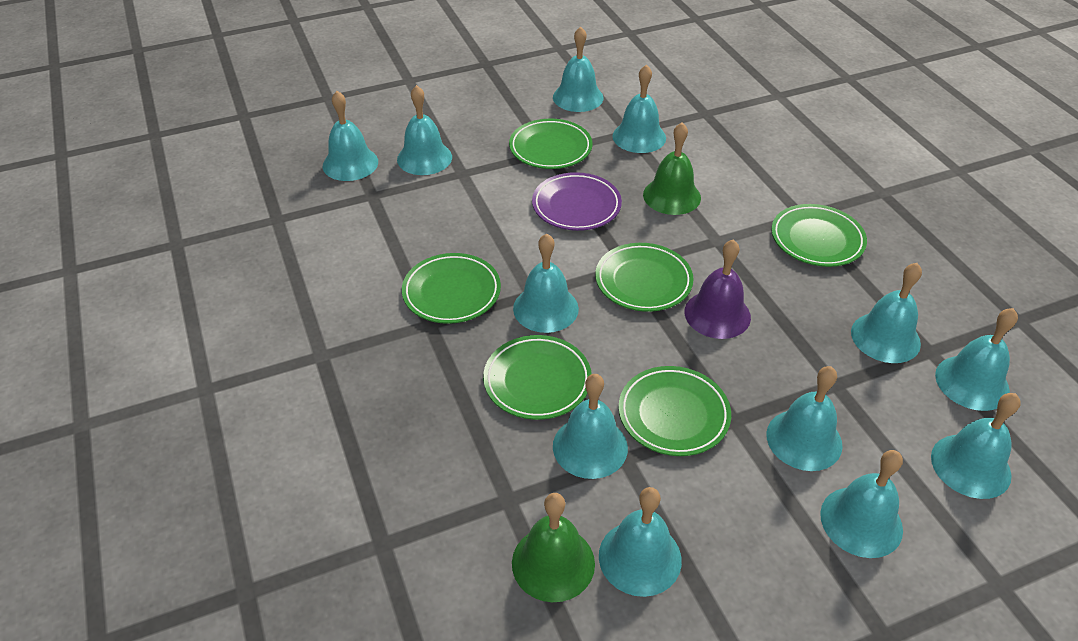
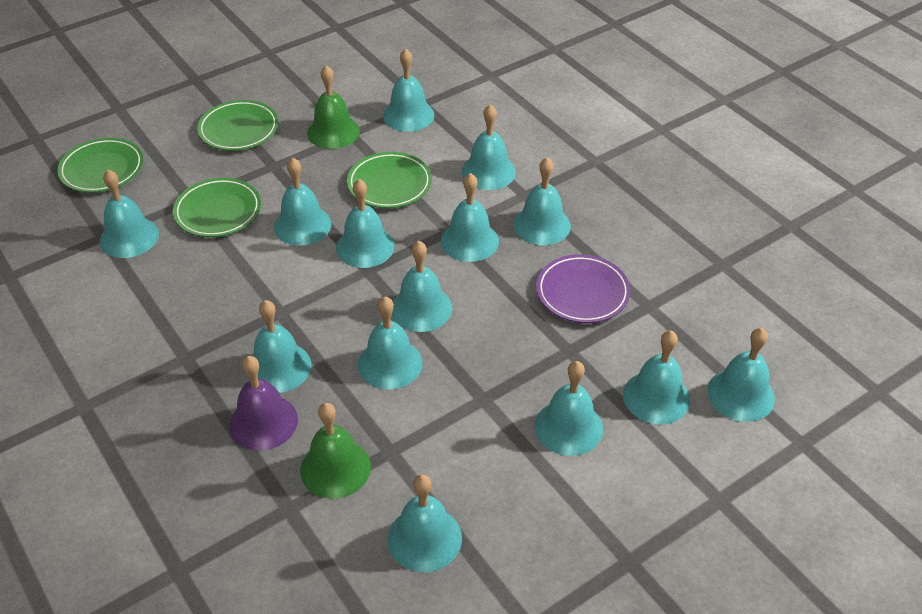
green plate: [402,253,501,324] [483,335,592,420] [509,119,592,169] [595,243,694,312] [619,366,731,456] [771,204,867,267] = 6 -> [58,138,144,193] [173,178,261,237] [197,100,278,151] [347,152,432,208] = 4
turquoise bell: [323,91,378,181] [397,85,452,175] [513,233,579,333] [553,27,604,112] [553,374,628,479] [599,487,682,597] [613,65,666,153] [766,366,843,471] [820,450,903,558] [851,263,922,363] [931,393,1021,499] [935,308,1018,411] = 12 -> [100,170,159,258] [247,300,312,393] [274,157,332,245] [336,179,395,268] [358,297,423,389] [383,49,434,132] [388,474,462,572] [392,241,453,332] [441,173,499,262] [461,104,516,190] [513,157,571,245] [535,361,603,456] [623,331,690,424] [707,328,775,422] = 14

